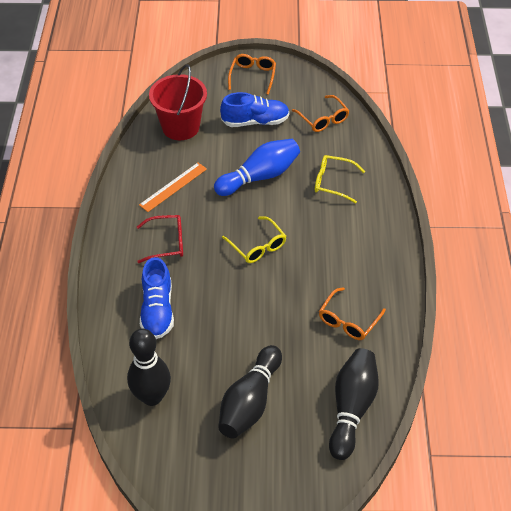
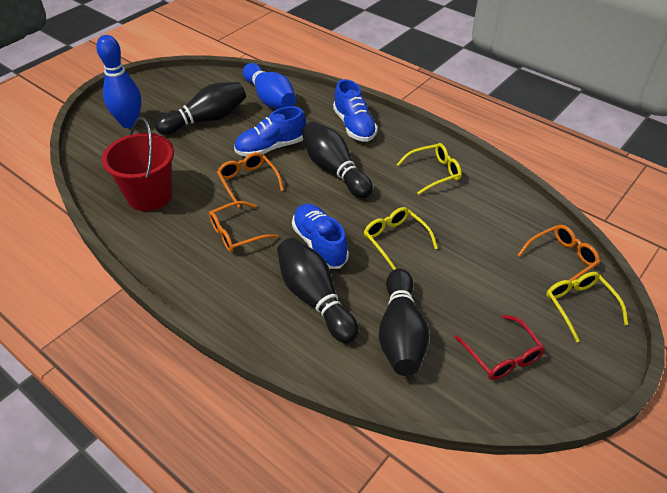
black bowling pin: [127,329,171,406] [218,345,282,438] [329,348,379,460] = 3 -> [155,82,246,135] [277,238,359,343] [302,122,373,198] [379,269,429,376] = 4
blue bowling pin: [214,139,300,196] = 1 -> [96,35,141,128] [243,63,296,109] = 2
blue shoe: [140,257,174,339] [220,92,290,127] = 2 -> [234,106,306,157] [292,203,349,269] [333,79,378,142] = 3
orange ruler: [139,163,207,212] = 1 -> none = 0
yellow glasses: [222,216,286,263] [315,155,365,203] = 2 -> [364,207,438,270] [397,143,462,195] [546,272,628,342] = 3

